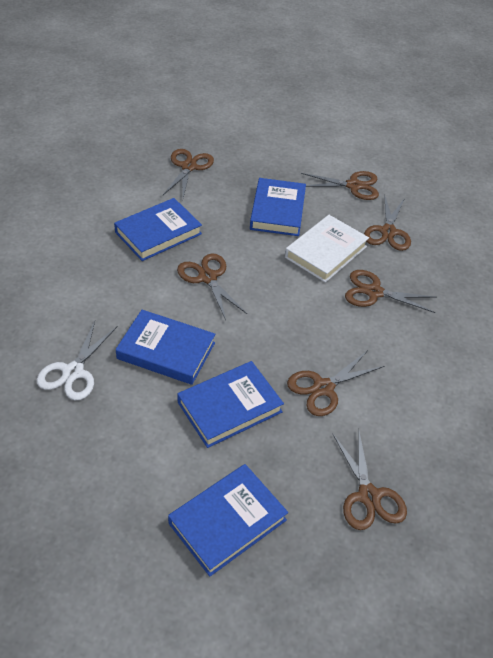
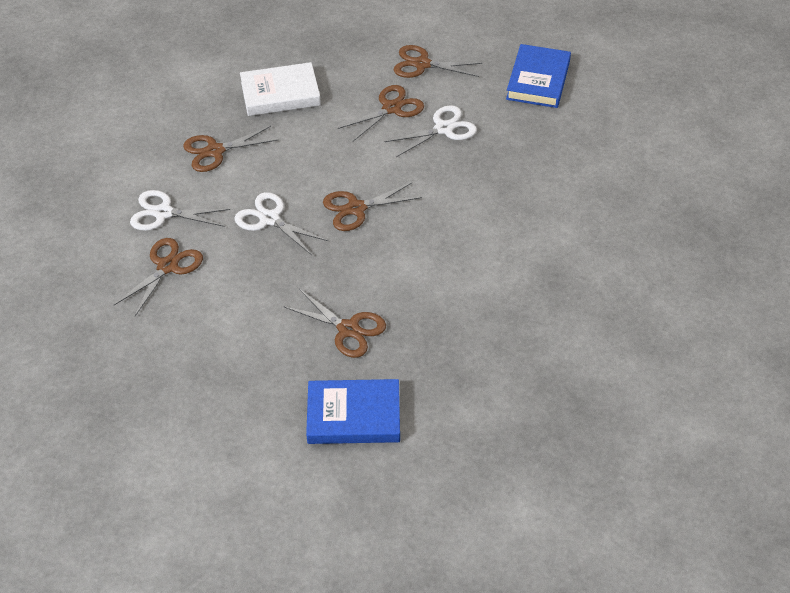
blue book: [114,198,202,261] [116,310,215,385] [168,464,288,576] [177,361,284,448] [250,178,306,236] = 5 -> [306,379,400,444] [506,44,571,108] = 2
brown scissors: [163,149,214,198] [177,254,247,320] [287,350,384,416] [301,171,379,200] [333,429,407,530] [345,270,437,313] [364,195,411,251] = 7 -> [114,238,203,316] [183,126,278,172] [283,289,386,358] [323,182,422,231] [338,85,424,141] [394,45,482,78] = 6
white scissors: [37,321,117,400] = 1 -> [130,190,230,231] [234,192,328,255] [384,105,477,157] = 3

